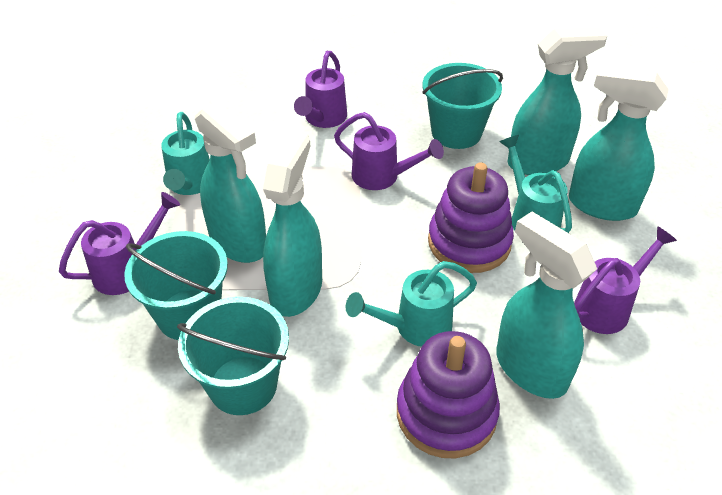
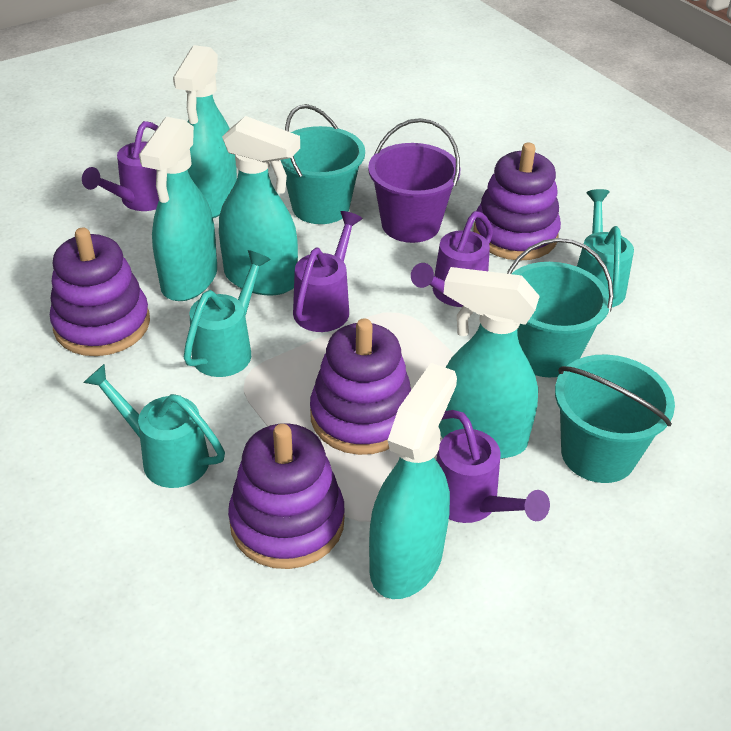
purple bucket: none = 0 -> [368,118,460,243] = 1
purple stacking toy: [397,331,500,458] [428,162,514,273] = 2 -> [50,227,150,356] [228,423,345,569] [310,319,411,455] [473,143,561,260] = 4

